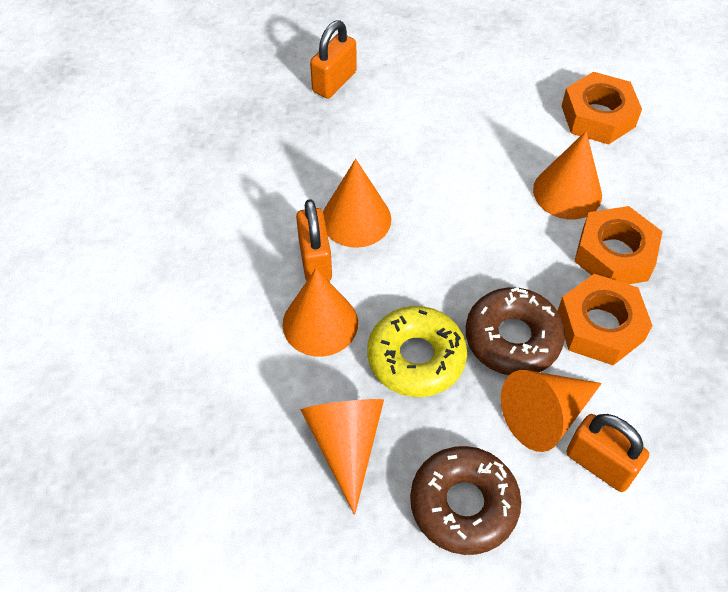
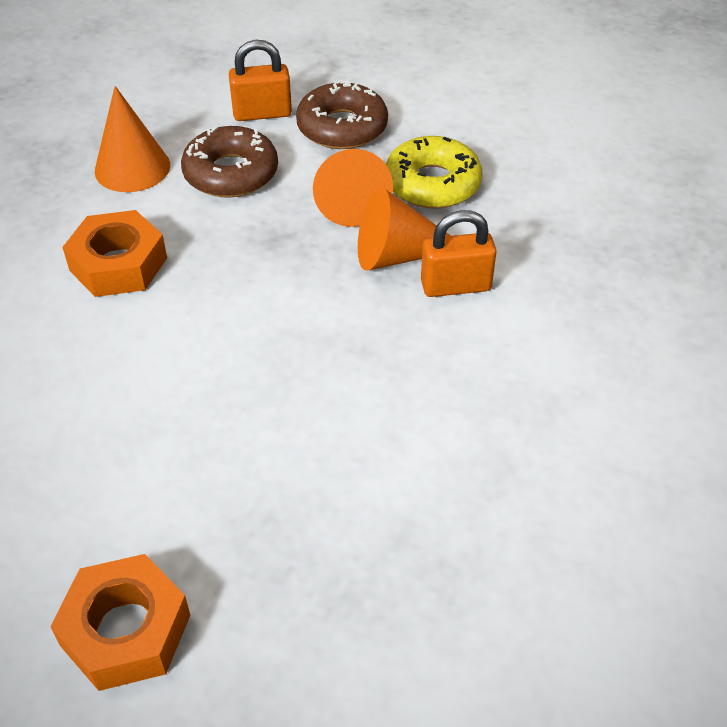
orange cone: [282,268,358,357] [301,399,384,515] [323,159,391,248] [501,370,602,452] [533,131,602,220] = 5 -> [95,86,170,192] [313,149,393,227] [358,187,451,271] = 3
orange nut: [558,274,653,365] [562,72,642,144] [574,206,663,284] = 3 -> [50,554,190,691] [62,210,167,297] = 2
orange padlock: [296,199,332,281] [310,20,357,99] [566,414,649,492] = 3 -> [229,40,292,121] [421,210,496,297] = 2

